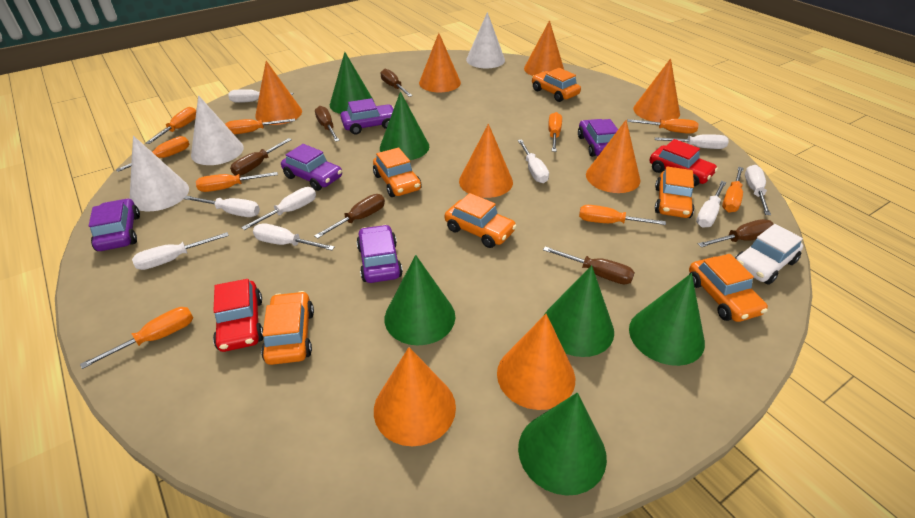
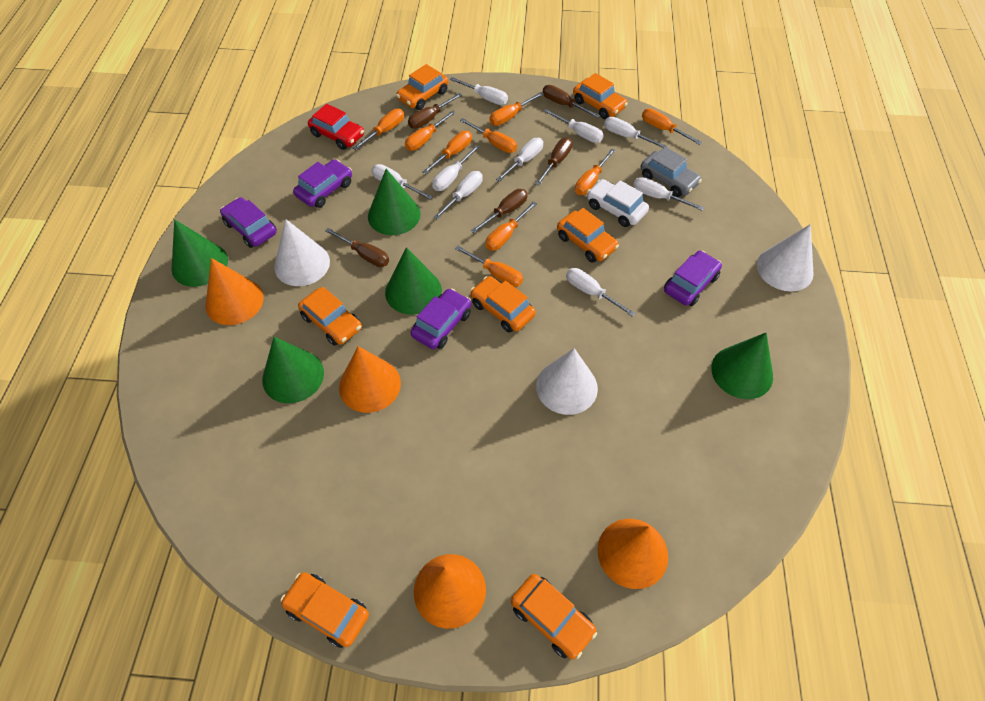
brown screwdriver: [230,138,292,176] [314,194,385,239] [315,106,340,142] [380,69,412,97] [543,246,635,284] [698,219,773,247] = 6 -> [325,228,389,267] [408,93,462,129] [471,189,528,233] [535,137,573,186] [543,85,600,118] = 5
green cone: [330,52,374,114] [380,92,429,160] [385,255,455,345] [518,392,607,496] [543,265,614,357] [629,273,705,366] = 6 -> [172,219,228,287] [262,337,324,403] [368,169,421,235] [385,247,442,315] [711,333,773,399] = 5
grey car: none = 0 -> [640,147,702,197] = 1
orange car: [261,291,314,365] [373,147,422,197] [445,193,517,248] [532,68,581,102] [655,167,694,218] [689,254,768,322] = 6 -> [280,572,369,648] [298,287,362,346] [396,64,449,110] [470,276,536,333] [511,574,597,659] [557,208,619,262] [573,73,628,119] = 7
orange cone: [255,61,302,125] [374,347,456,446] [419,33,461,92] [459,124,513,198] [497,314,575,410] [524,20,564,76] [586,120,640,193] [633,58,680,122] = 8 -> [205,258,264,325] [339,346,401,413] [414,554,486,629] [597,519,668,589] = 4
purple car: [88,198,140,251] [281,144,342,191] [340,98,394,134] [356,225,403,283] [578,119,618,157] = 5 -> [220,197,277,248] [293,159,352,208] [410,288,471,349] [664,251,722,306] = 4
red car: [213,279,263,352] [649,139,718,186] = 2 -> [308,104,364,150] = 1

